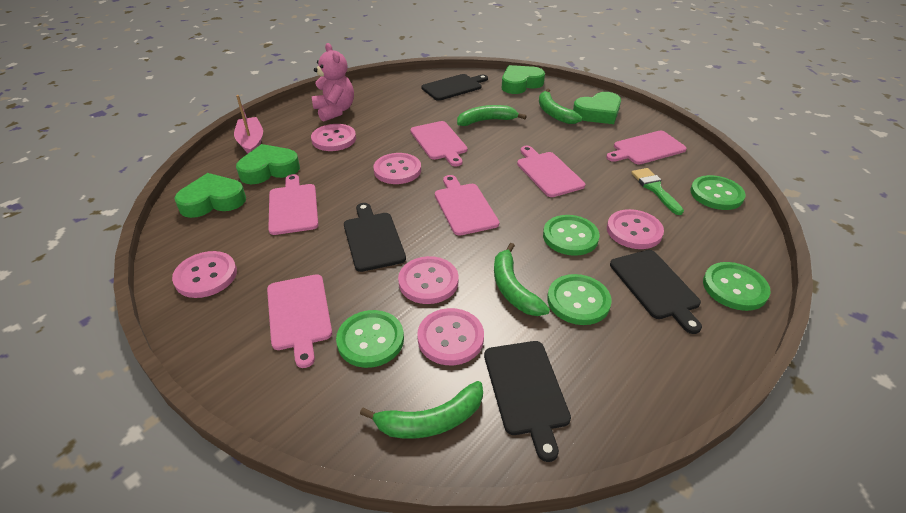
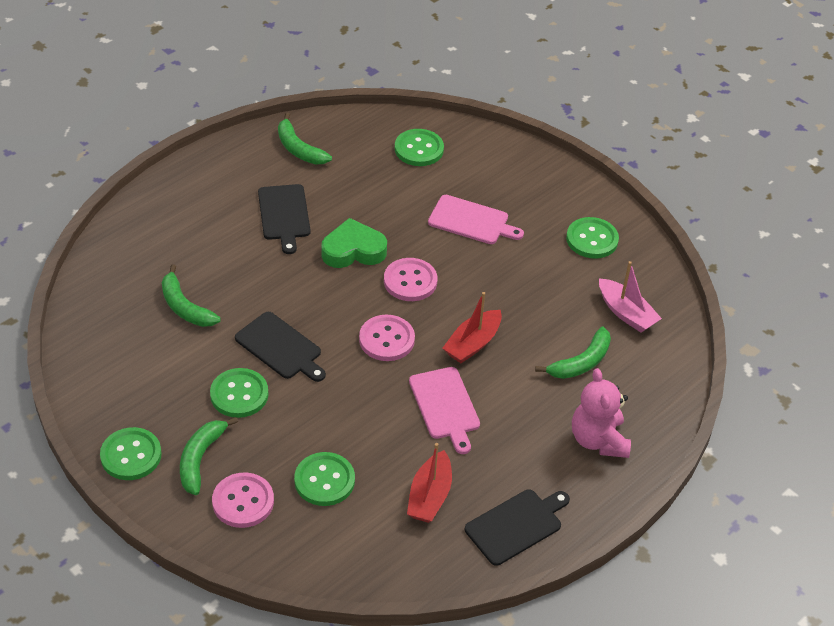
black cutting board: [344,203,406,272] [421,74,488,101] [484,341,571,462] [610,250,702,334] = 4 -> [235,312,326,382] [258,184,311,254] [465,489,570,566] = 3
green brush: [631,168,684,215] = 1 -> none = 0
green heart: [174,173,246,218] [236,144,300,184] [502,65,545,94] [573,92,621,124] = 4 -> [321,218,387,268] = 1
pink button: [172,251,237,298] [311,124,356,151] [373,153,421,184] [398,256,459,304] [417,308,484,365] [607,209,664,249] = 6 -> [212,472,274,528] [359,315,415,361] [384,258,437,301] = 3
pink cutting board: [267,274,332,368] [268,174,318,235] [410,121,467,166] [435,175,499,236] [517,146,585,197] [606,131,687,164] = 6 -> [409,367,480,454] [428,195,524,244] = 2
red boat: none = 0 -> [407,443,452,523] [443,292,502,363] = 2

